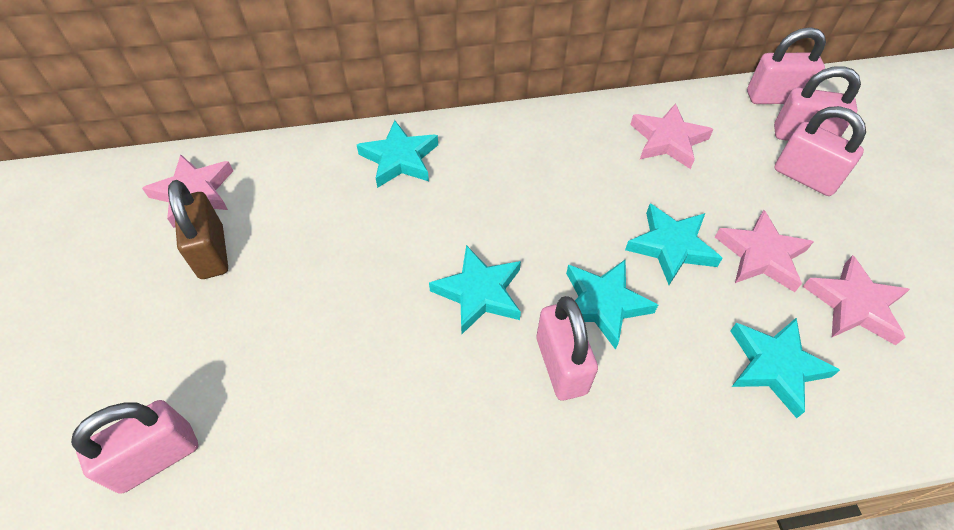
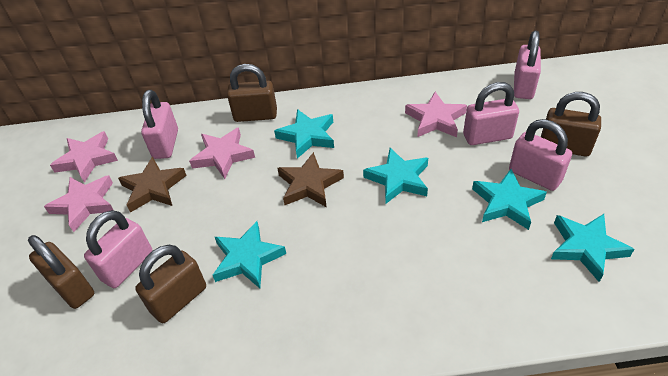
brown padlock: [168,180,228,279] = 1 -> [28,235,94,309] [135,245,206,323] [227,64,277,122] [541,92,601,157] = 4
brown star: none = 0 -> [118,157,187,213] [277,152,344,207] = 2

